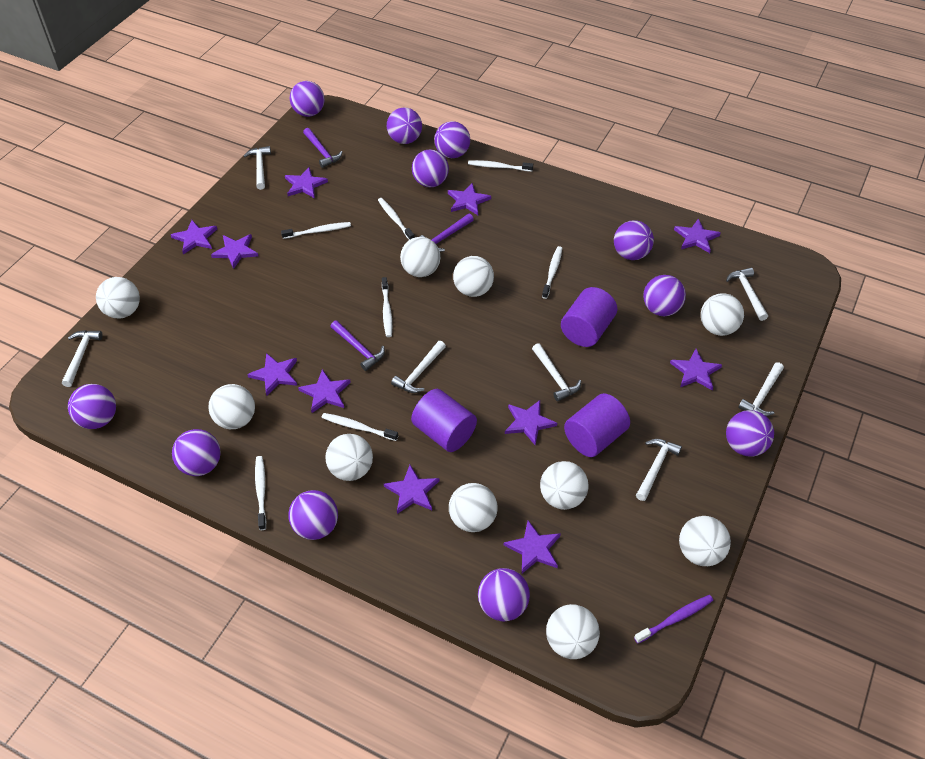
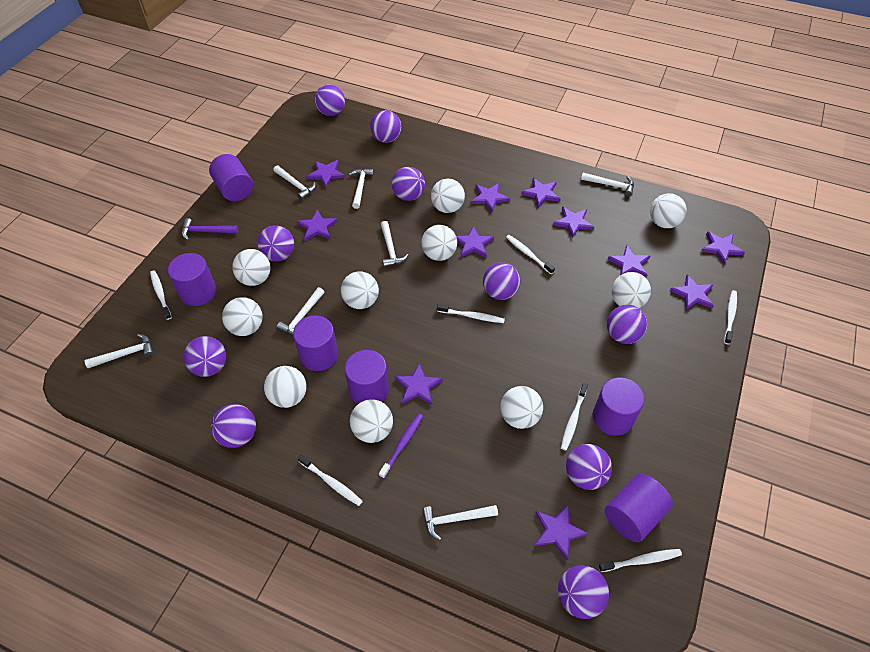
purple ball: [68,384,116,429] [172,429,221,476] [288,490,338,540] [290,81,325,117] [387,107,422,144] [412,149,449,187] [434,121,470,158] [478,568,530,621] [614,220,654,260] [643,275,686,316] [726,410,774,457] = 11 -> [184,336,226,377] [211,404,256,448] [257,225,294,261] [315,84,345,116] [370,110,401,143] [392,167,425,201] [483,262,520,300] [558,565,609,619] [566,444,612,490] [607,305,648,344] = 10
purple cylinder: [411,389,477,452] [561,287,617,347] [564,393,630,457] = 3 -> [168,253,216,306] [209,154,253,201] [293,315,338,371] [345,350,389,404] [593,378,644,436] [605,474,673,542] = 6
purple hammer: [303,128,342,168] [330,320,385,371] [420,214,474,252] = 3 -> [182,218,238,240] = 1

